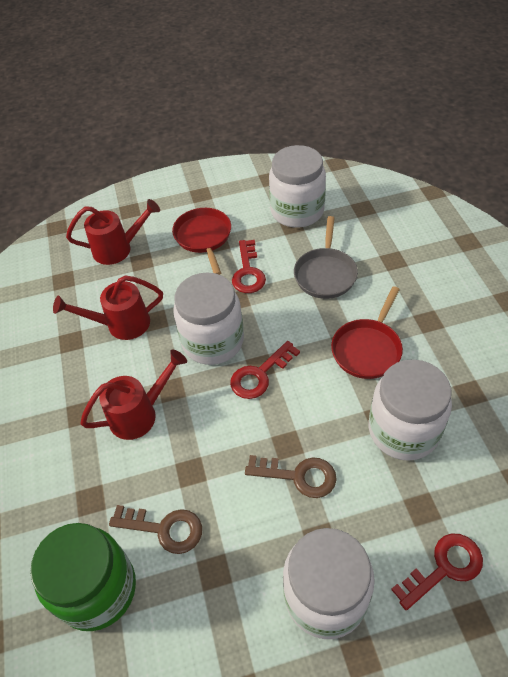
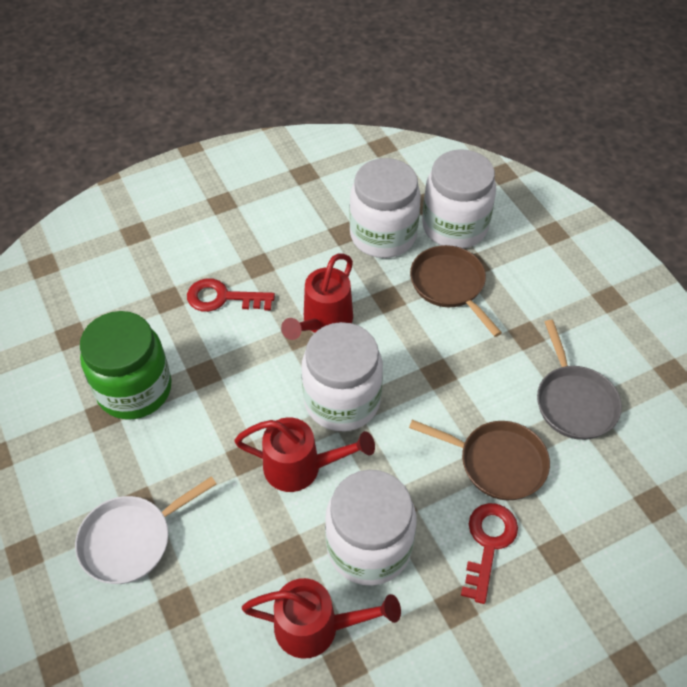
brown key: [109,505,202,554] [245,455,337,498] = 2 -> none = 0
brown pan: none = 0 -> [409,420,550,500] [410,245,502,337] = 2
red key: [230,341,300,399] [232,240,266,293] [391,533,483,610] = 3 -> [187,278,275,312] [461,503,518,604] = 2
red pan: [172,208,231,275] [331,286,403,379] = 2 -> none = 0
white pan: none = 0 -> [75,476,216,584] = 1

